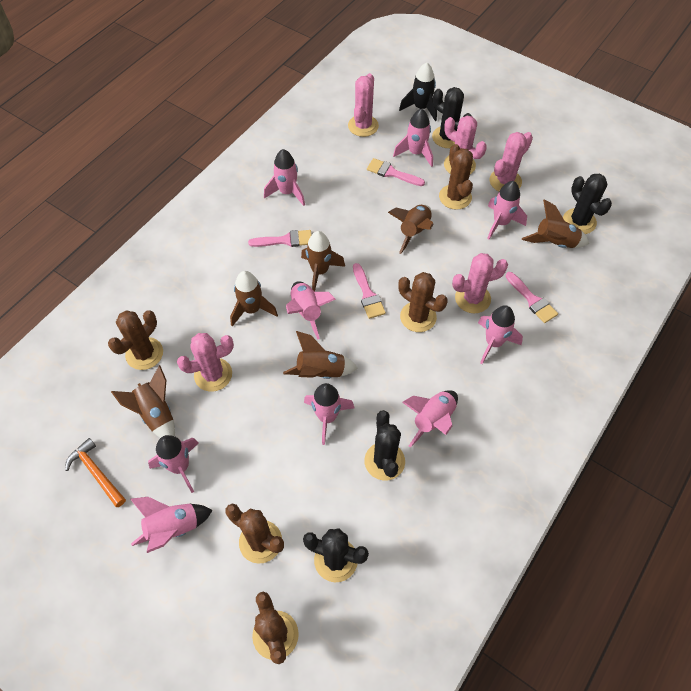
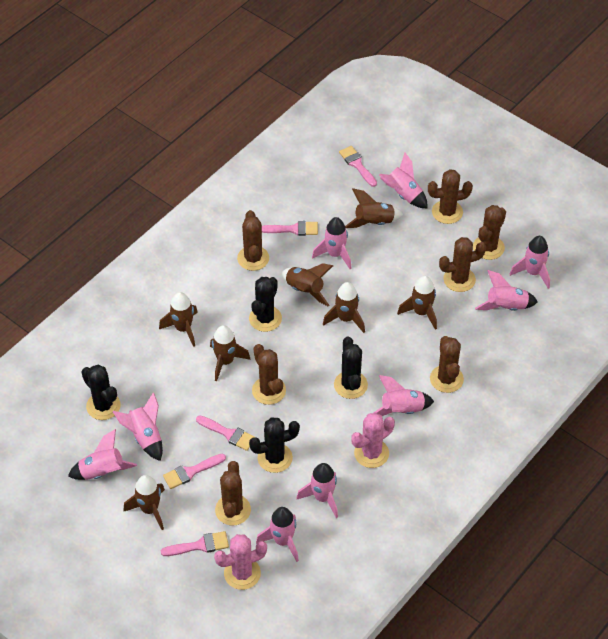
black rocket: [399,62,437,121] = 1 -> none = 0
brown cactus: [108,310,163,370] [225,504,284,564] [252,592,299,664] [398,272,448,332] [439,144,473,210] = 5 -> [215,461,251,526] [237,210,269,271] [252,344,286,405] [428,169,473,224] [430,336,464,393] [439,237,486,292] [473,205,506,260] = 7
brown rocket: [111,365,175,438] [230,271,278,327] [283,331,358,379] [301,231,345,292] [388,205,434,254] [522,199,589,248] = 6 -> [123,475,165,530] [159,292,198,347] [210,325,250,381] [282,263,333,306] [323,282,365,333] [345,188,403,228] [397,276,437,330] = 7
orange hammer: [65,438,126,507] = 1 -> none = 0
pink brush: [248,230,312,247] [353,263,386,319] [367,158,425,186] [506,272,558,323] = 4 -> [161,531,229,556] [163,454,226,489] [196,415,255,451] [262,221,318,236] [339,146,377,187] = 5
pink cactus: [177,333,234,392] [348,73,379,137] [444,116,487,174] [452,253,508,313] [490,132,533,191] = 5 -> [214,534,267,590] [351,413,395,468] = 2

